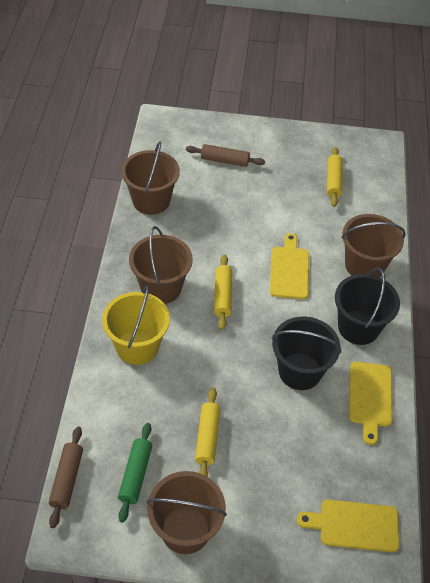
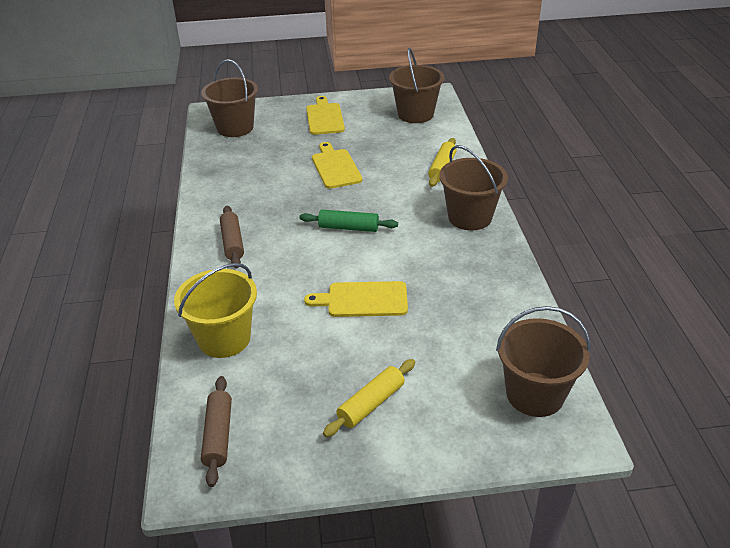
black bucket: [272,316,341,390] [335,268,400,345] = 2 -> none = 0
yellow rolling pin: [195,388,220,477] [214,254,232,330] [327,147,343,207] = 3 -> [323,359,415,437] [428,138,457,187] = 2

